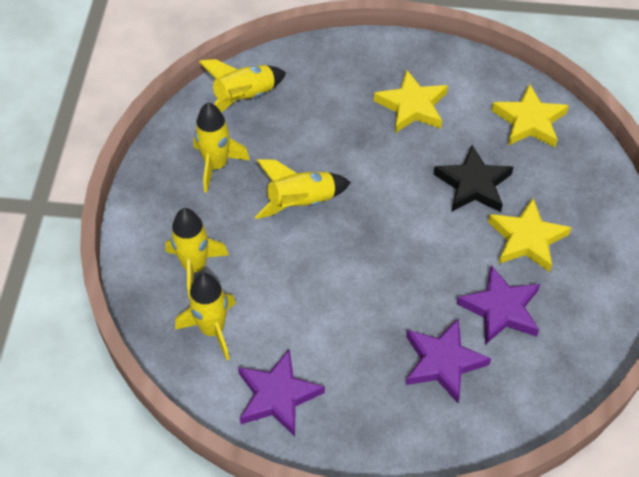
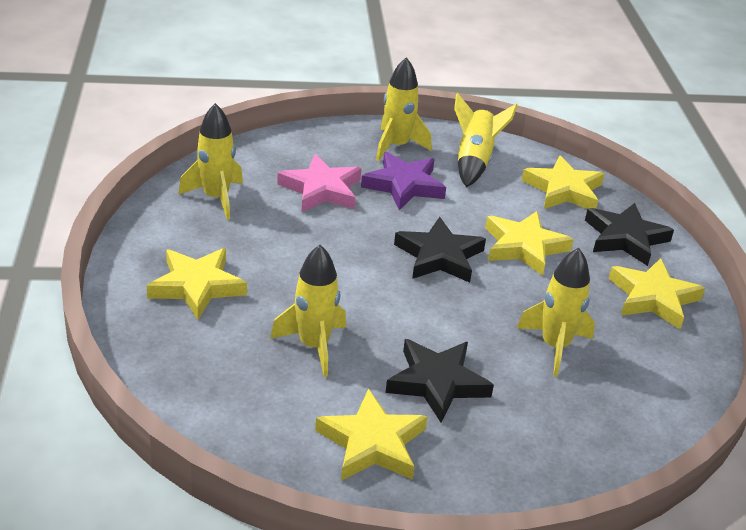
black star: [434,145,513,212] = 1 -> [385,339,494,423] [394,217,486,283] [585,203,674,266] = 3
pink star: none = 0 -> [277,154,362,212] = 1
purple star: [238,349,325,437] [406,318,491,403] [456,265,540,345] = 3 -> [361,152,446,210] = 1
yellow star: [374,69,448,133] [488,198,571,272] [491,84,569,147] = 3 -> [147,248,247,320] [315,388,428,481] [485,211,574,276] [521,155,605,209] [608,258,705,329] = 5

